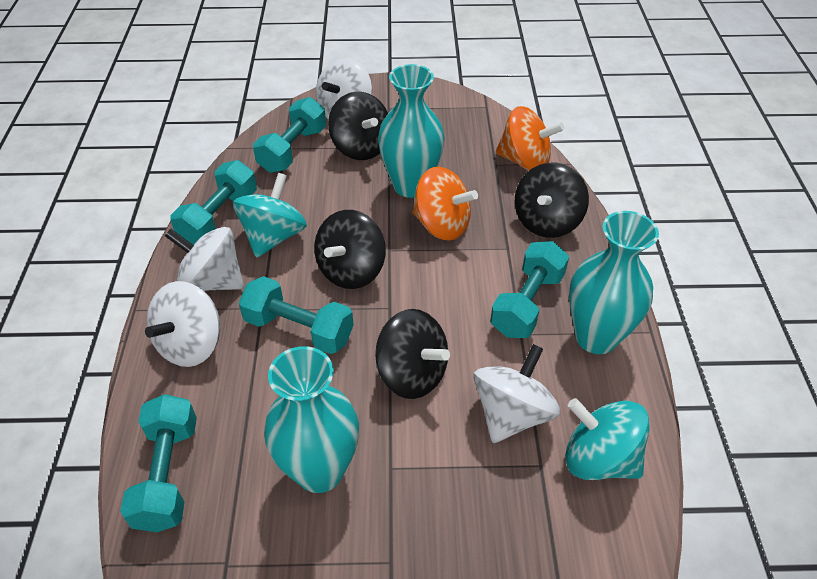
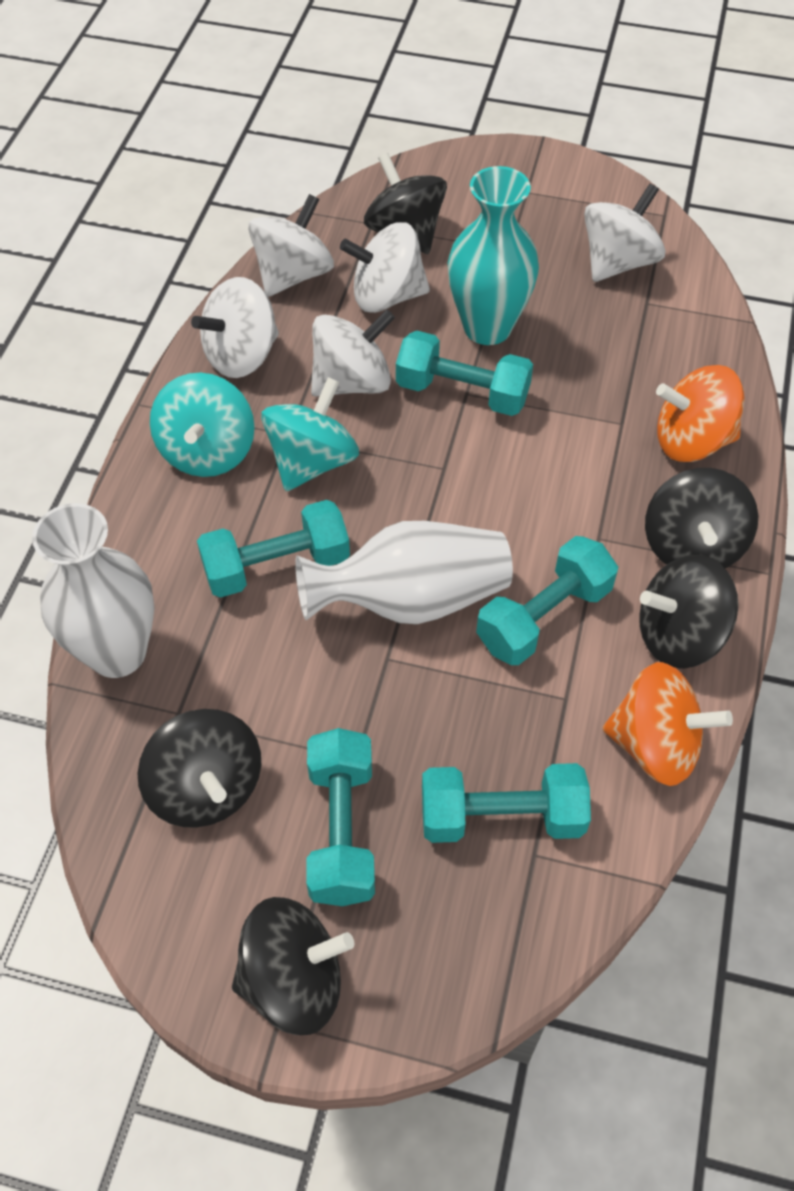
black spinning top: [314,210,386,289] [328,92,388,160] [375,309,450,399] [515,163,589,238] = 4 -> [137,709,261,827] [232,897,354,1035] [364,153,447,254] [639,555,738,669] [645,468,758,568] = 5
turquoise vase: [264,346,359,493] [378,64,445,198] [569,211,659,354] = 3 -> [448,166,539,345] = 1
white spinning top: [145,281,220,367] [165,227,244,291] [316,58,372,120] [473,344,560,443] = 4 -> [191,277,279,378] [248,194,334,297] [311,309,395,397] [340,222,430,313] [584,184,666,282] = 5
white vase: none = 0 -> [32,503,155,678] [295,521,513,625] = 2

